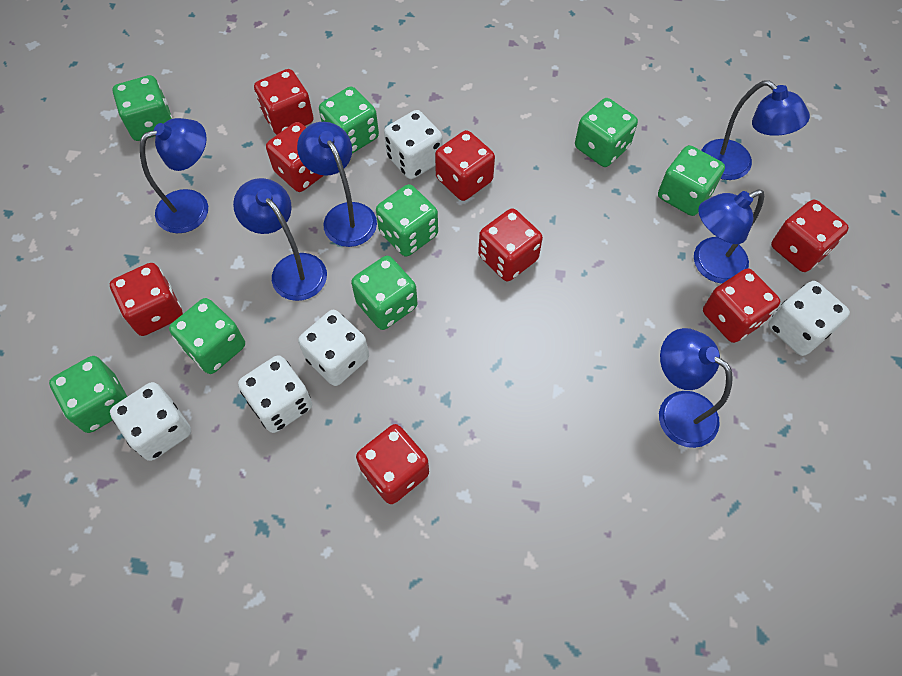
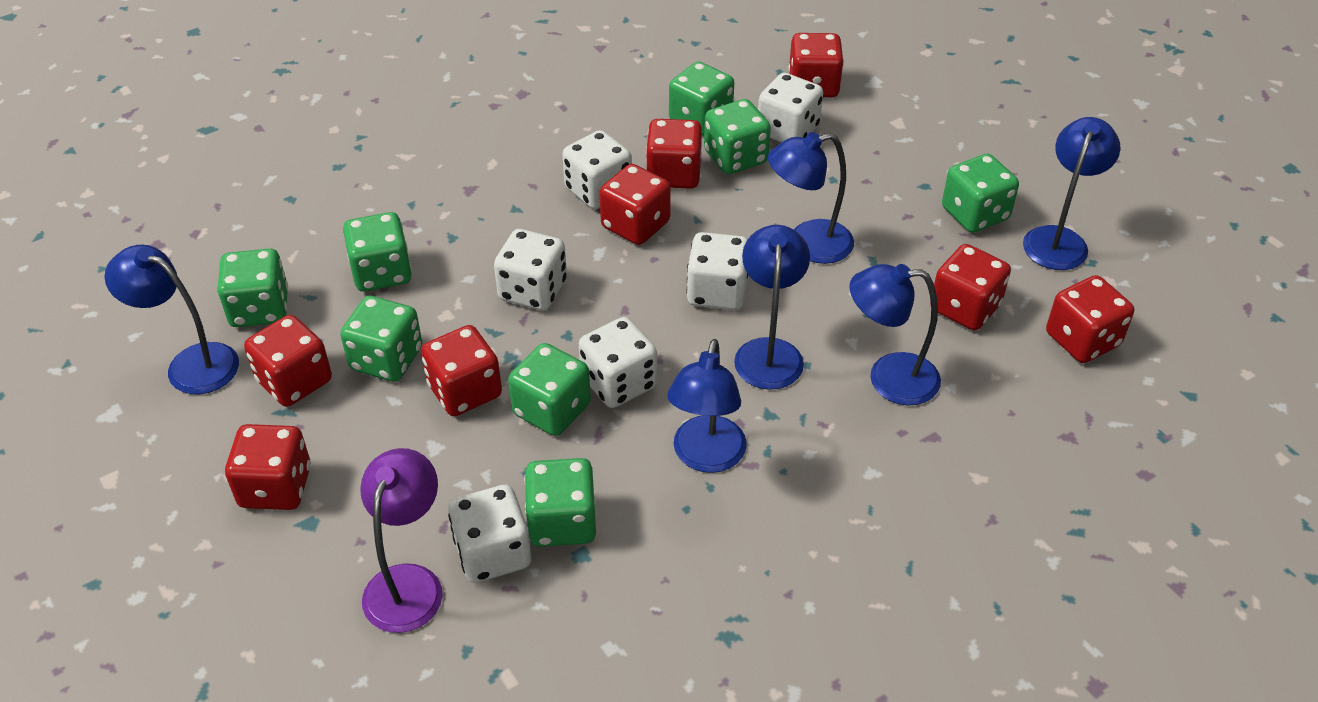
purple lamp: none = 0 -> [360,448,443,633] = 1
white dice: [110,382,191,461] [238,355,312,433] [298,310,369,386] [384,110,443,179] [768,281,850,356] = 5 -> [448,485,531,583] [494,229,567,311] [563,130,632,209] [579,317,657,408] [686,232,748,310] [758,73,823,142] = 6

